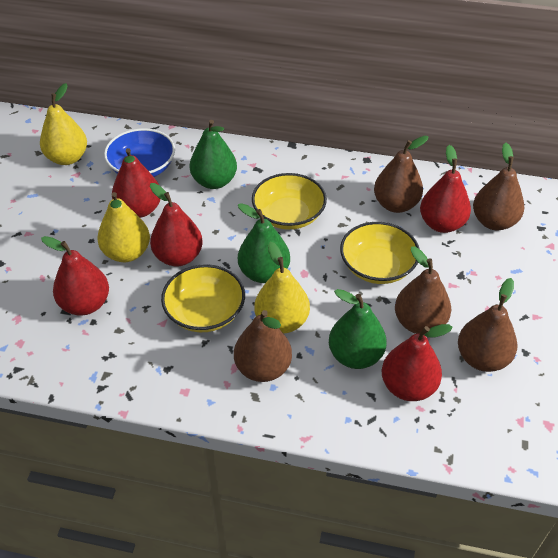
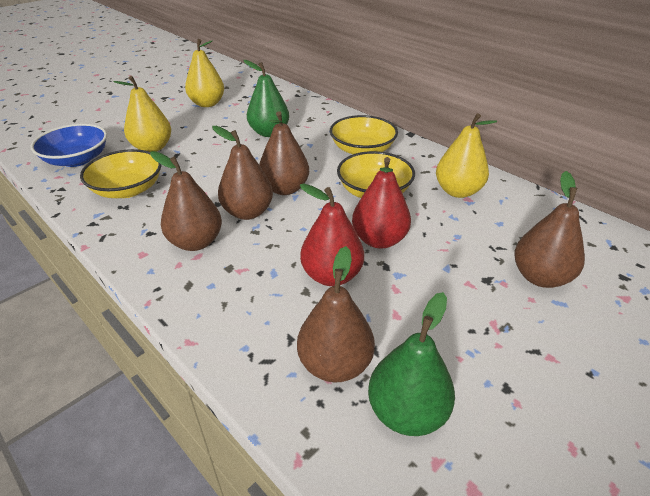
green pear: [190,120,237,189] [238,203,290,283] [329,289,387,369] = 3 -> [243,60,289,137] [368,292,455,436] = 2
red pear: [41,236,109,315] [112,148,161,218] [150,183,203,266] [382,324,452,401] [420,145,471,233] = 5 -> [300,183,364,286] [352,157,411,249] = 2

